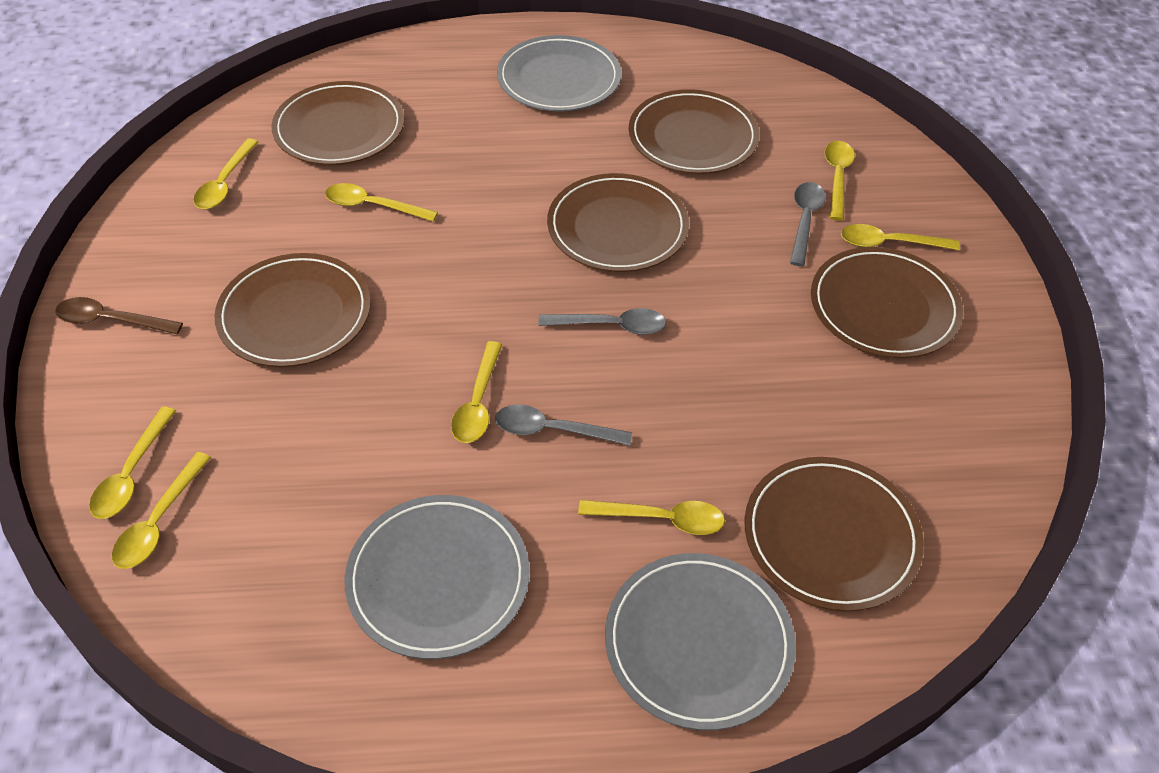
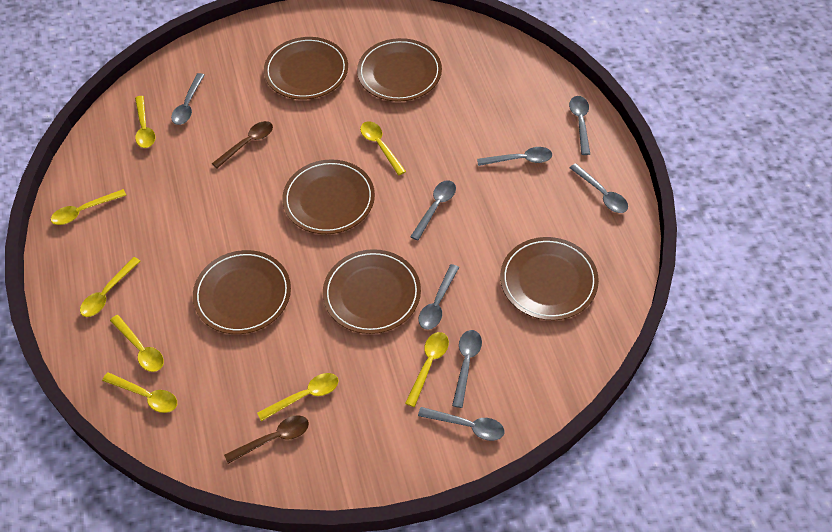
brown spoon: [55,297,183,334] = 1 -> [212,121,273,168] [224,415,309,464] = 2
grey plate: [344,495,530,659] [497,35,621,112] [605,553,796,730] = 3 -> none = 0
grey spoon: [495,405,632,446] [538,308,666,335] [790,182,826,266] = 3 -> [171,73,204,125] [410,180,456,241] [418,407,505,441] [419,264,459,330] [452,330,482,408] [477,147,552,166] [569,96,590,155] [570,163,628,213] = 8

